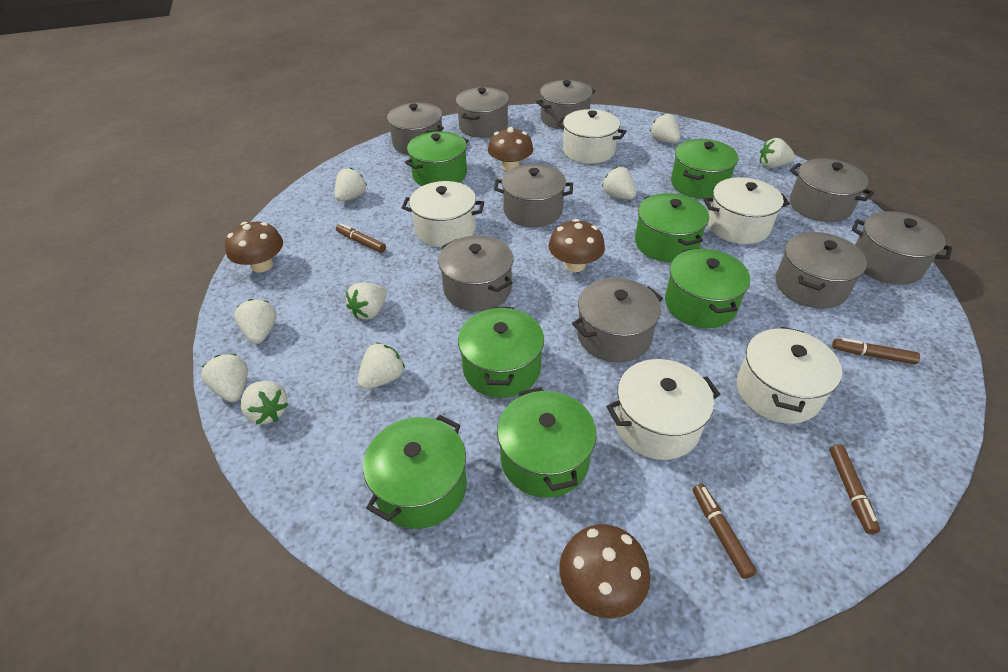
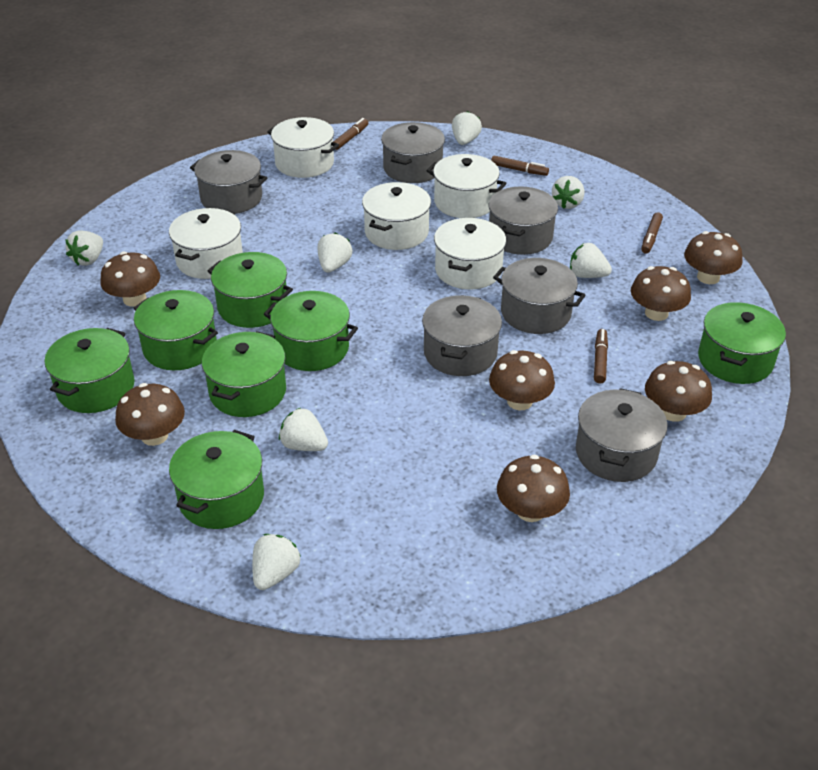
brown mushroom: [225,222,283,272] [488,127,533,171] [549,219,605,272] [559,524,651,619] = 4 -> [100,252,160,306] [115,383,185,446] [489,350,555,410] [497,455,570,522] [631,266,691,321] [645,361,712,422] [684,231,743,284] = 7
grey pot: [387,103,444,155] [438,235,513,311] [456,87,509,138] [494,164,573,227] [536,80,595,130] [572,278,663,363] [776,232,867,309] [790,159,874,222] [852,211,952,285] = 9 -> [190,150,267,214] [381,122,445,183] [422,295,502,376] [489,186,558,255] [493,258,585,334] [576,388,668,482] = 6
white strawberry: [201,354,248,402] [234,299,277,344] [241,381,289,424] [335,168,367,202] [346,282,387,320] [358,343,405,389] [602,167,636,200] [650,113,680,143] [760,138,795,168] = 9 -> [65,230,103,266] [252,534,301,590] [279,408,328,451] [318,233,352,273] [452,111,482,145] [552,176,584,209] [570,243,612,278] = 7

